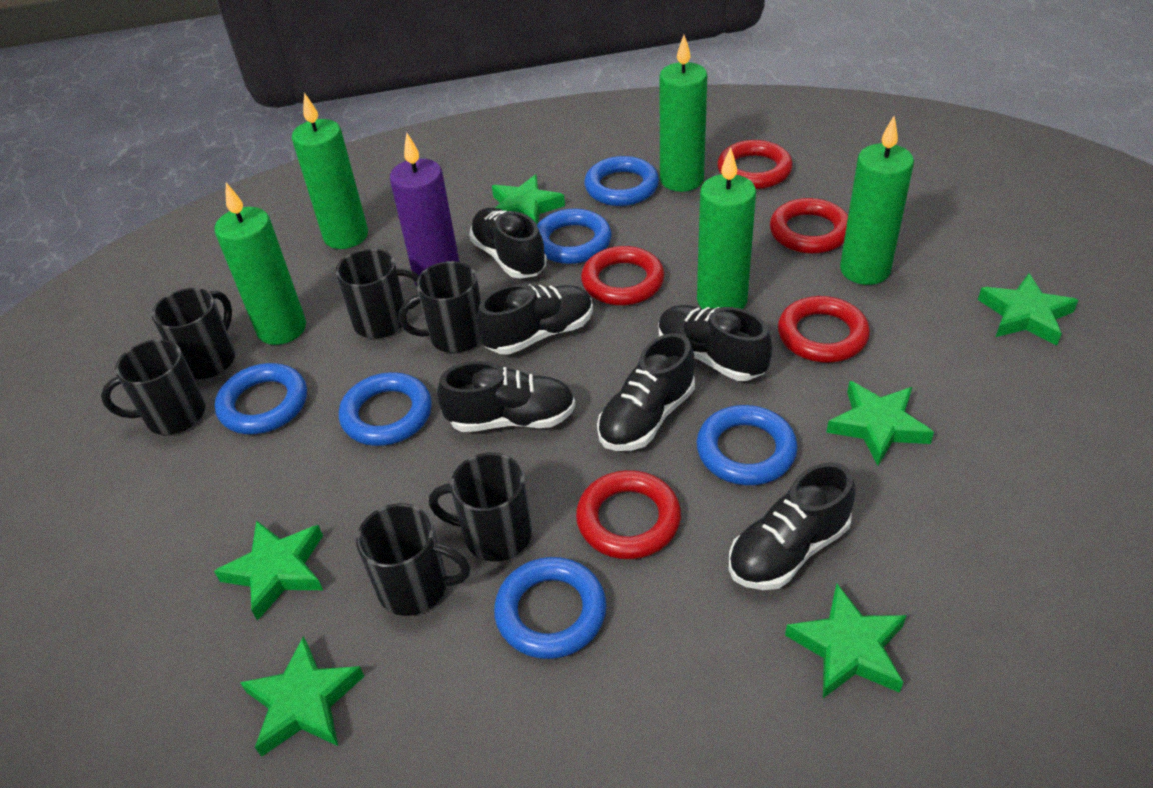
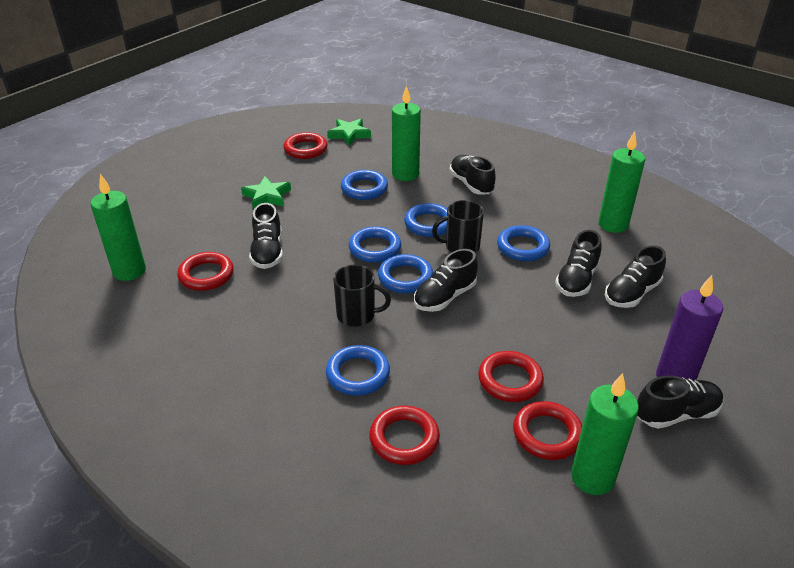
black mug: [101,339,206,435] [152,288,235,379] [335,249,420,339] [356,503,470,616] [399,261,481,353] [429,452,532,561] = 6 -> [333,265,391,327] [432,200,484,253] = 2
green candle: [215,183,306,345] [292,93,368,249] [659,35,707,192] [697,147,756,309] [840,116,914,285] = 5 -> [90,174,146,281] [392,85,421,181] [571,373,639,495] [598,131,645,233] = 4
green star: [214,520,323,621] [240,636,365,757] [492,175,565,224] [785,584,907,698] [826,381,934,466] [978,273,1078,346] = 6 -> [241,176,291,210] [327,119,371,146] = 2

